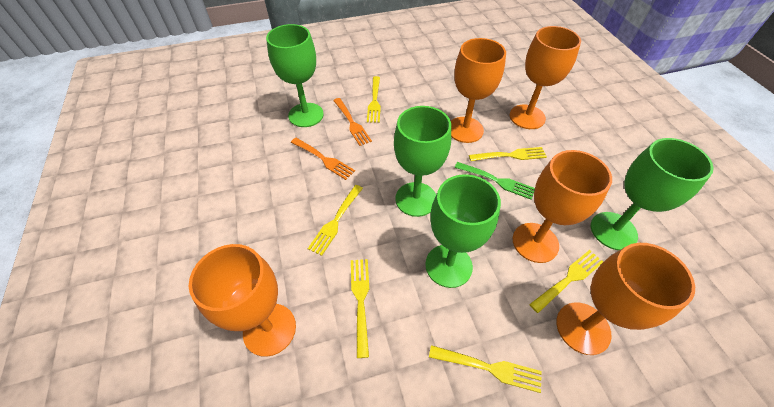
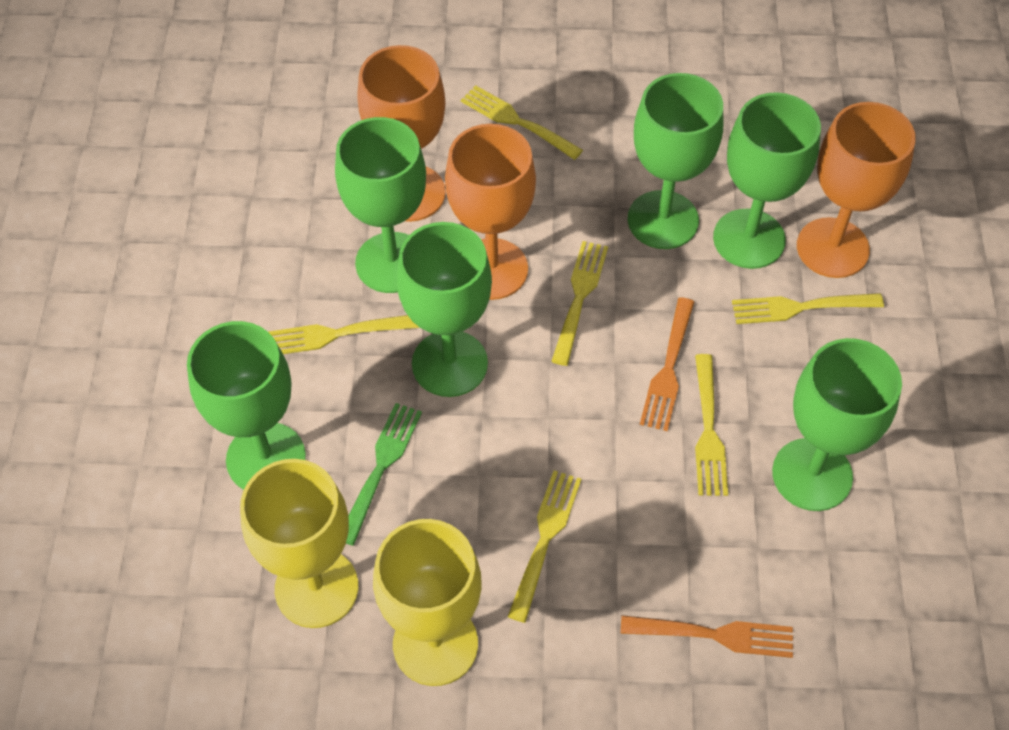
green goblet: [266,24,324,127] [394,106,451,217] [425,174,501,288] [591,138,714,250] = 4 -> [187,321,306,490] [335,117,426,293] [396,222,492,397] [628,73,723,249] [713,92,821,269] [772,338,902,511] = 6
orange goblet: [189,244,296,357] [451,38,506,143] [510,26,581,129] [513,150,612,263] [556,243,695,355] = 5 -> [357,45,446,222] [445,124,536,300] [797,102,916,278] = 3
yellow goblet: none = 0 -> [240,459,358,628] [373,519,482,686] = 2

